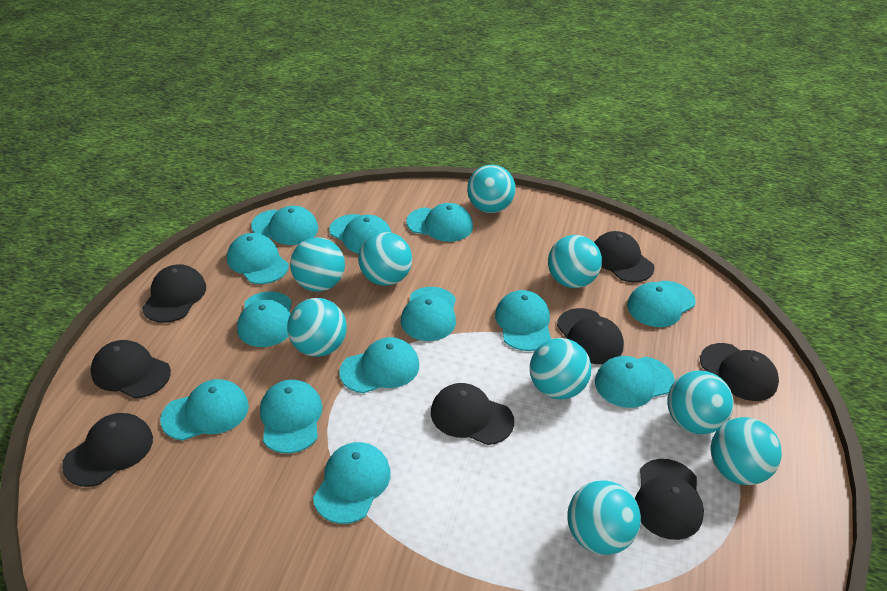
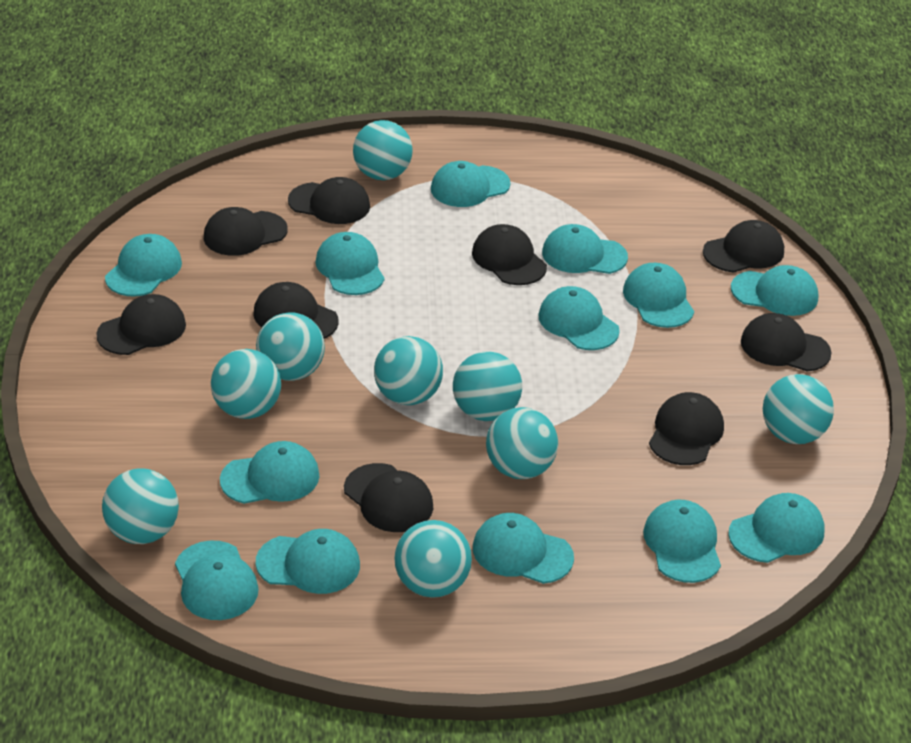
black cap: [62,413,153,487] [91,340,171,398] [142,264,206,323] [431,383,514,445] [557,308,624,364] [594,231,654,282] [635,459,704,540] [700,343,779,401] = 8 -> [96,294,186,355] [204,207,288,256] [254,282,339,339] [288,177,370,224] [344,463,433,532] [472,224,547,285] [649,392,724,465] [703,220,784,272] [741,313,832,371] = 9

